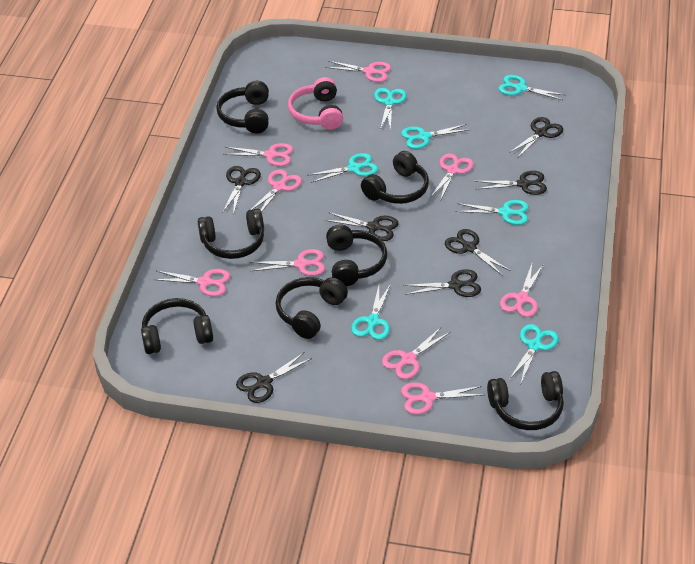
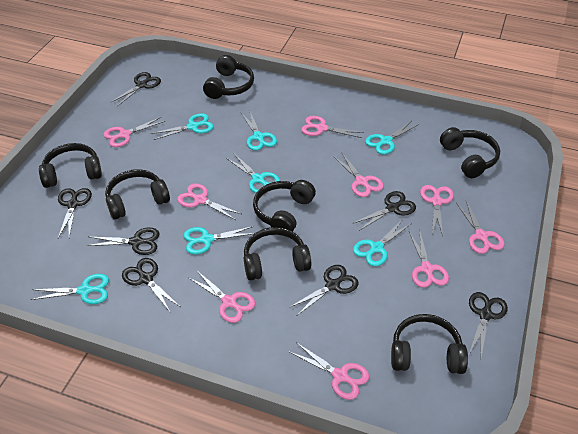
pink headphones: [288,77,343,130] = 1 -> none = 0

